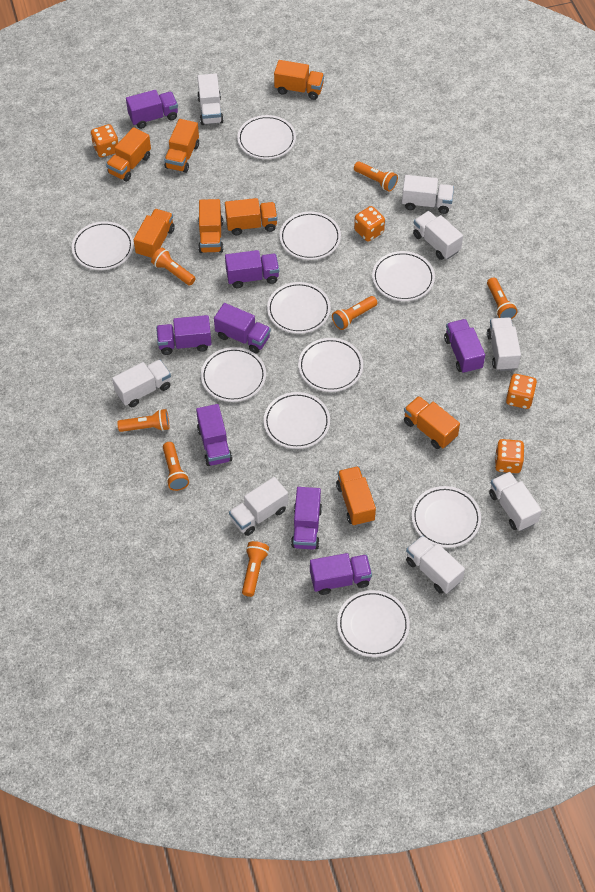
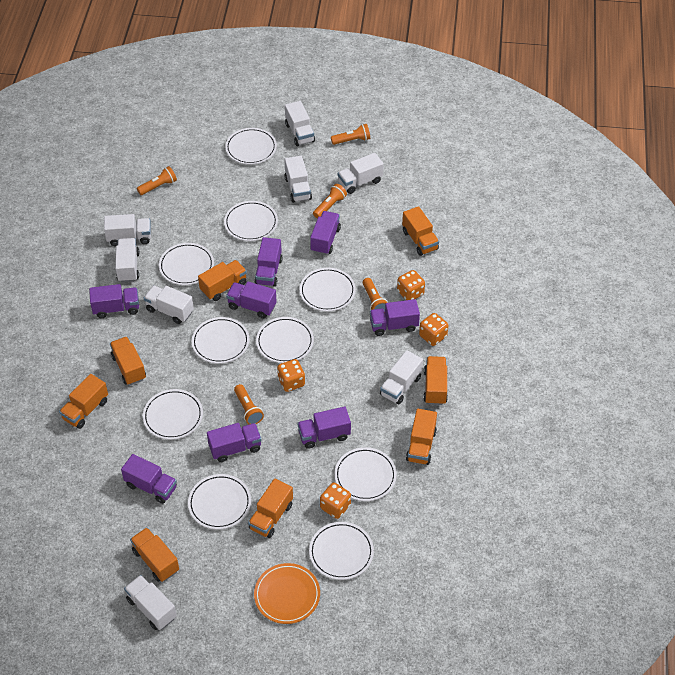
orange flashlight: [117,409,169,432] [151,247,196,286] [163,442,189,491] [242,541,269,597] [332,296,377,330] [354,161,398,192] [487,278,518,319] = 7 -> [137,166,177,195] [234,384,264,424] [313,184,347,219] [331,124,370,145] [363,278,388,311] = 5
orange plate: none = 0 -> [254,563,320,624] = 1

